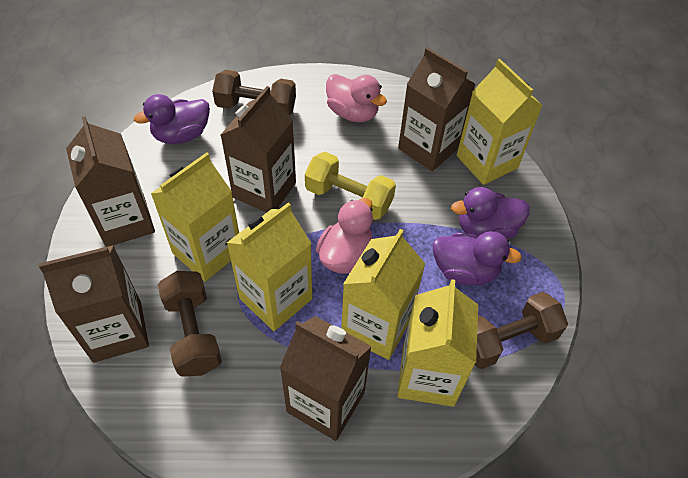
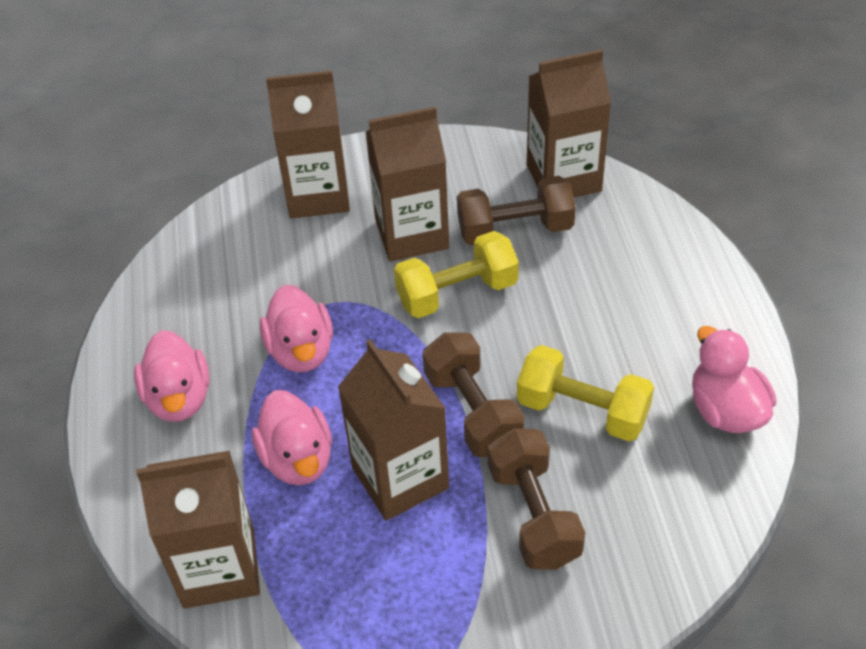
pink duck: [316,198,373,274] [326,74,387,122] = 2 -> [134,330,210,422] [252,390,332,485] [260,285,333,372] [692,326,776,433] = 4
purple duck: [134,94,210,144] [433,231,522,285] [451,187,530,239] = 3 -> none = 0
yellow carton: [151,152,239,282] [227,203,312,331] [341,229,425,360] [398,279,478,407] [457,59,543,185] = 5 -> none = 0
yellow dumbbell: [305,152,396,220] = 1 -> [394,231,519,318] [517,345,654,441] = 2

